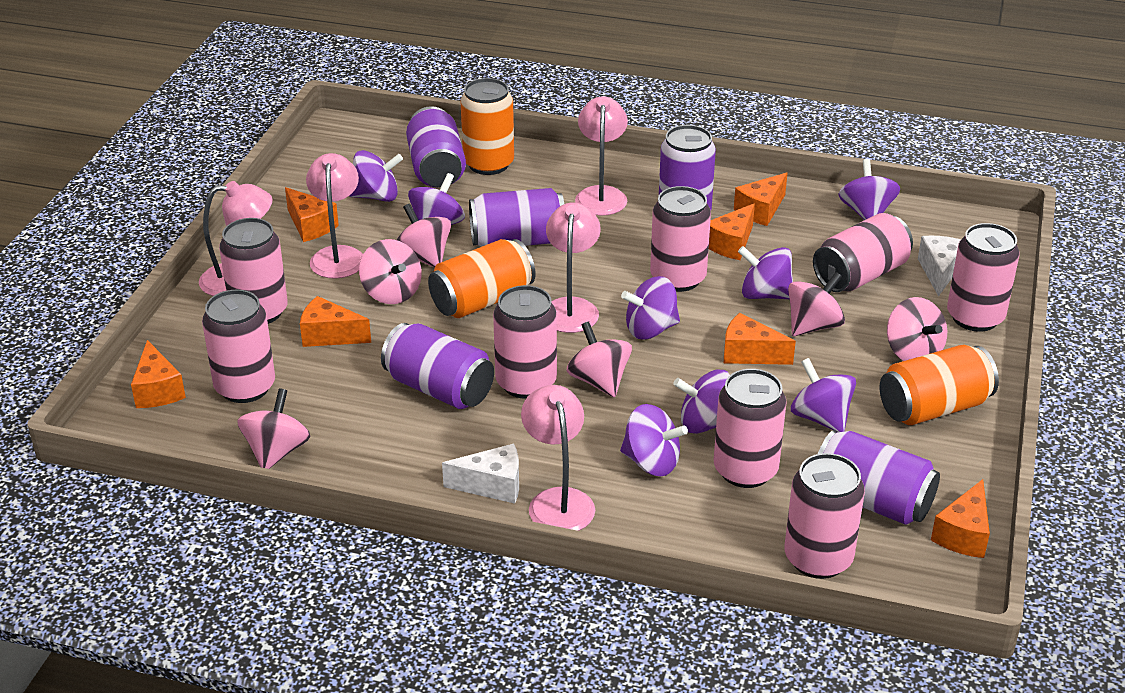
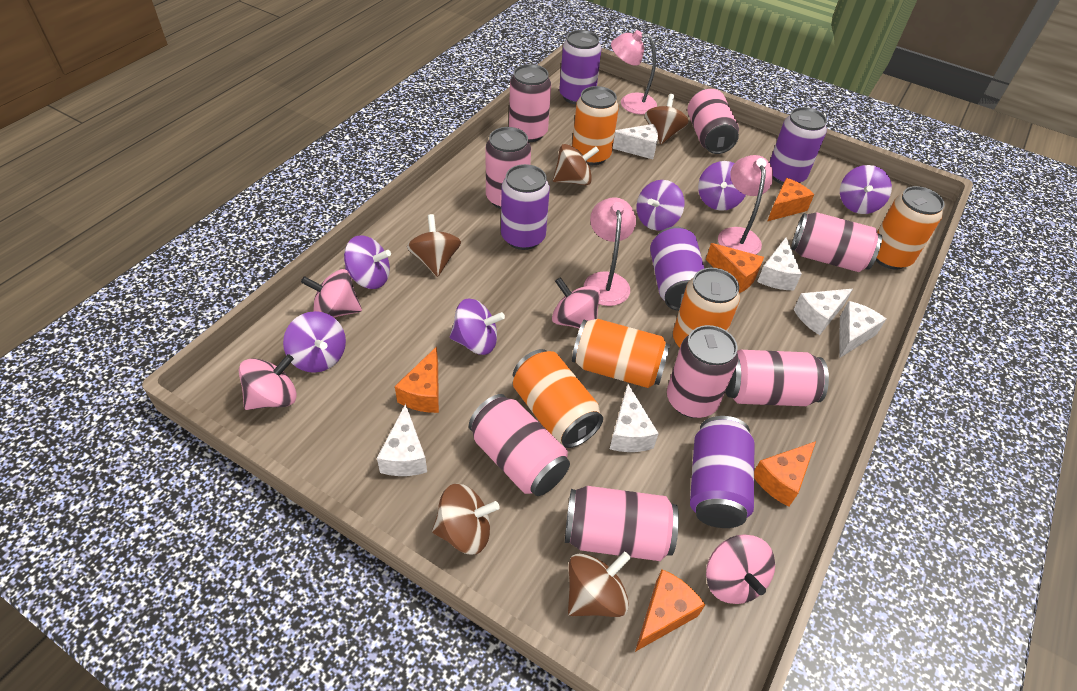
brown spinning top: none = 0 -> [407,214,461,277] [432,484,500,555] [553,144,599,185] [568,552,631,617] [645,94,689,144] = 5
orange can: [428,239,535,318] [460,78,514,175] [880,345,999,425] = 3 -> [513,349,603,448] [572,86,619,165] [572,319,670,388] [673,268,740,348] [875,186,945,270] = 5
orange cheese: [131,340,186,408] [285,187,339,242] [300,296,371,347] [709,203,755,260] [724,313,796,365] [734,172,787,226] [931,479,990,558] = 7 -> [395,346,439,413] [635,569,705,652] [706,243,764,293] [754,441,816,507] [767,178,814,221] = 5
pink lamp: [199,181,273,296] [306,153,363,279] [521,385,595,531] [546,202,601,333] [575,96,628,216] = 5 -> [584,197,636,306] [611,30,657,115] [718,155,773,255] = 3
pink spinning top: [237,388,310,469] [359,239,422,304] [397,204,451,268] [567,322,632,397] [788,272,845,336] [887,297,947,361] = 6 -> [239,354,297,410] [301,269,362,318] [552,277,601,329] [706,534,775,604] = 4
purple spinning top: [350,150,403,202] [408,173,465,225] [620,404,688,476] [621,276,680,340] [673,369,730,434] [738,246,793,299] [791,358,856,432] [838,159,900,220] = 8 -> [283,311,346,373] [344,235,391,289] [450,298,505,355] [637,180,684,231] [698,161,746,211] [840,165,892,214] = 6
white cheese: [442,444,519,504] [918,236,961,297] = 2 -> [377,404,427,476] [610,384,659,452] [613,124,658,159] [757,237,802,290] [793,289,853,335] [840,301,886,358] = 6

